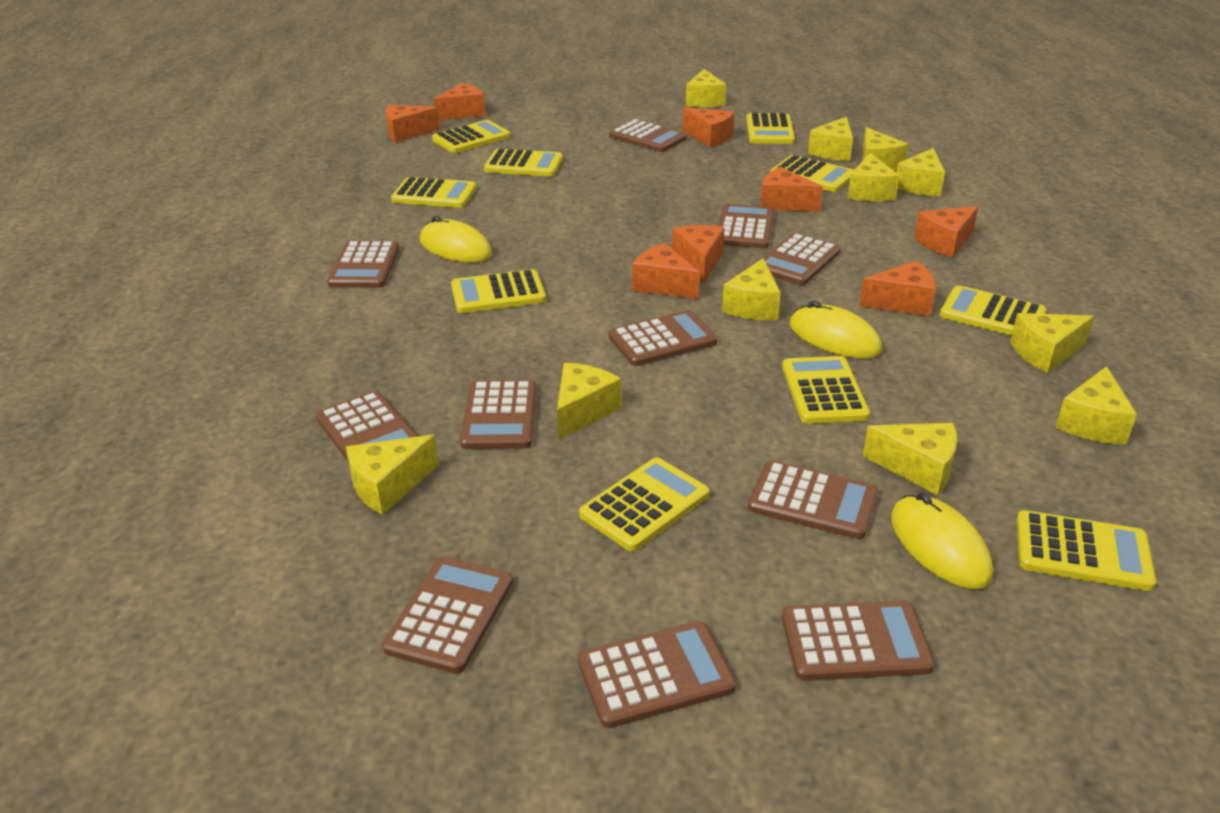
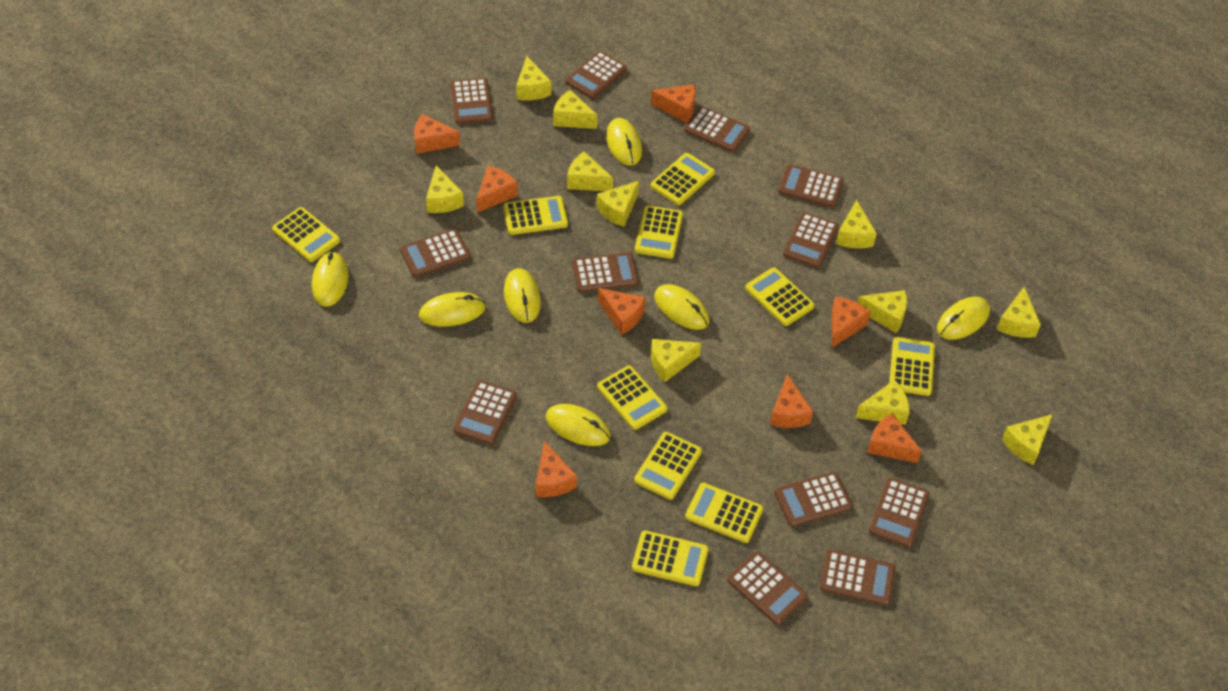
brown calculator: [316,391,418,462] [327,241,399,288] [382,557,513,674] [460,380,537,449] [578,621,736,728] [609,119,687,152] [609,310,718,366] [718,204,774,249] [748,460,878,539] [763,233,841,285] [782,600,935,681] = 11 -> [400,229,470,277] [450,78,493,124] [453,380,517,445] [566,51,627,99] [572,252,639,293] [684,106,750,152] [727,552,807,625] [774,472,852,527] [778,164,844,208] [783,212,839,268] [820,550,895,605] [869,478,930,547] = 12
yellow mouse: [420,216,492,262] [790,300,882,359] [891,492,993,589] = 3 -> [312,251,348,307] [419,292,486,327] [504,268,541,323] [545,404,611,446] [606,118,642,165] [654,284,710,330] [937,297,990,340] = 7

